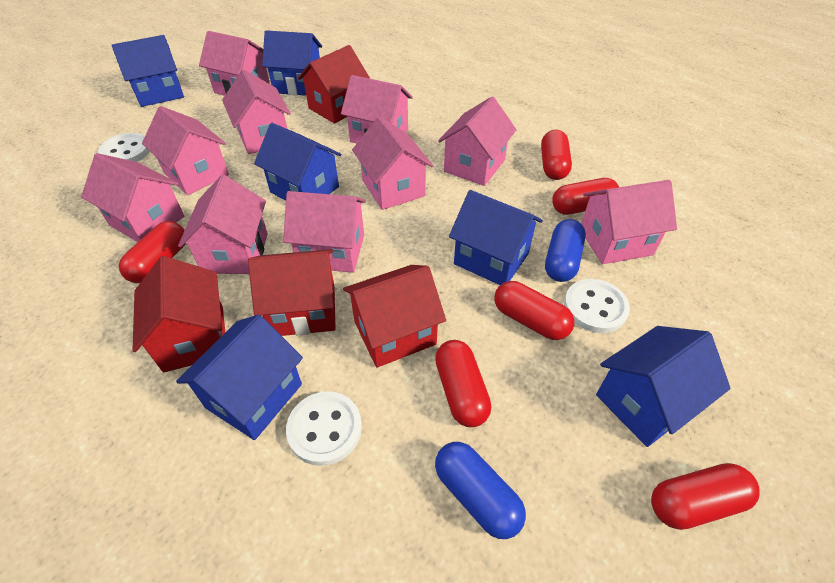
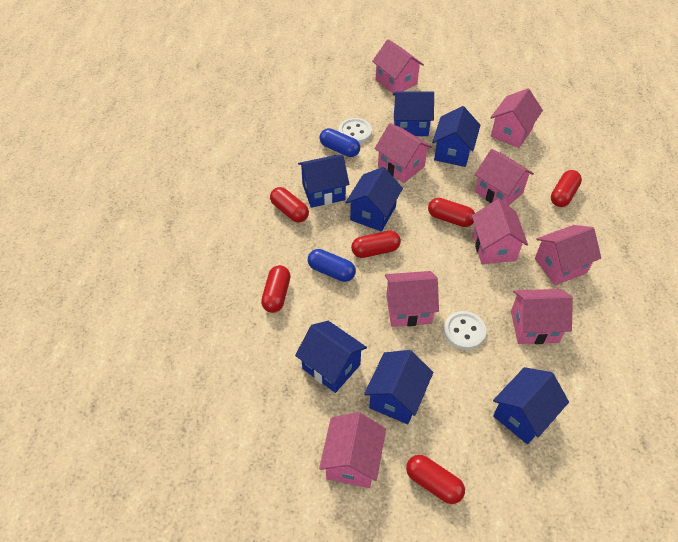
blue house: [112,35,184,107] [176,315,303,440] [254,123,341,201] [262,30,322,96] [449,190,543,285] [596,326,731,447] = 6 -> [295,321,367,393] [298,155,349,208] [345,167,403,232] [364,350,433,424] [393,91,434,136] [432,106,481,167] [493,367,569,444] = 7
pink house: [81,153,184,242] [142,106,229,195] [178,175,268,274] [199,31,270,96] [222,70,291,154] [283,191,366,273] [341,75,413,143] [352,117,433,210] [438,97,517,186] [581,180,677,264] = 10 -> [319,412,386,488] [372,39,424,93] [374,123,432,183] [385,271,439,327] [472,199,528,264] [474,149,534,206] [490,88,543,148] [511,289,573,344] [535,225,601,285] = 9
red house: [132,256,225,373] [248,249,336,336] [298,45,370,124] [343,265,446,368] = 4 -> none = 0
white button: [98,133,150,162] [286,391,362,466] [564,279,630,333] = 3 -> [339,118,372,144] [444,311,486,350] = 2

